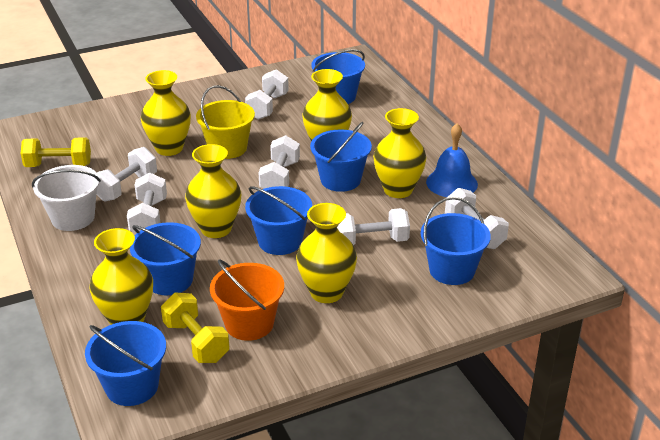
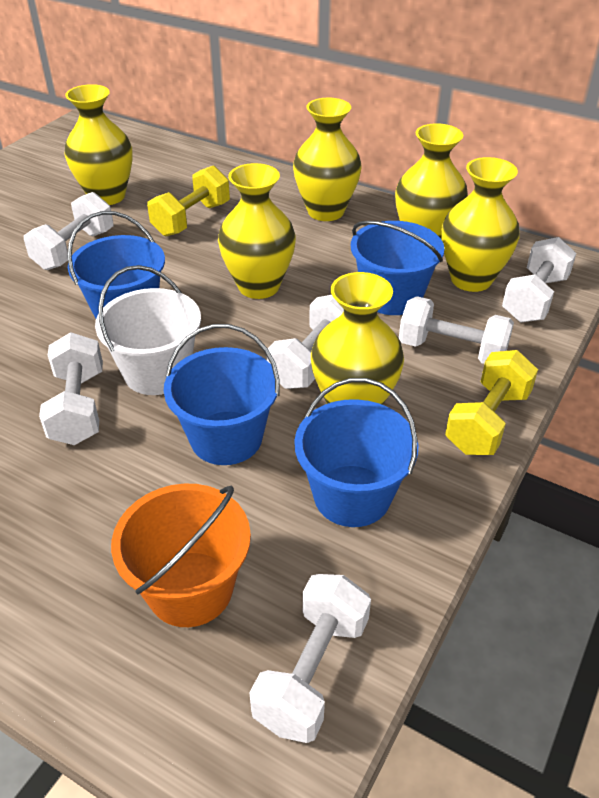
blue bell: [426,123,478,197] = 1 -> none = 0
blue bucket: [85,321,166,406] [130,222,201,296] [245,186,312,255] [310,122,372,192] [311,49,365,104] [421,197,491,285] = 6 -> [67,211,165,318] [164,324,280,465] [294,378,418,527] [351,221,445,315] = 4
yellow bucket: [196,85,255,159] = 1 -> none = 0

